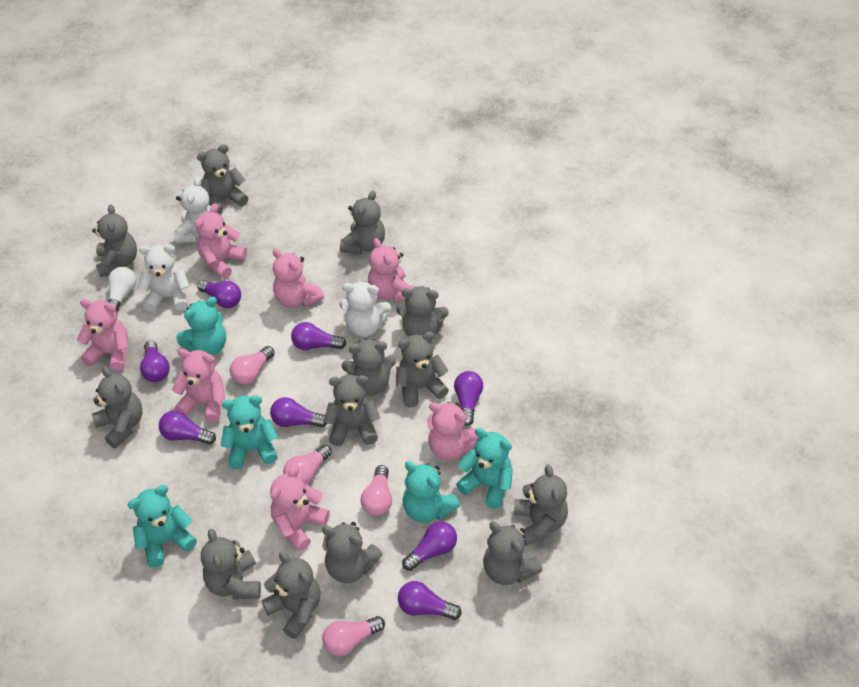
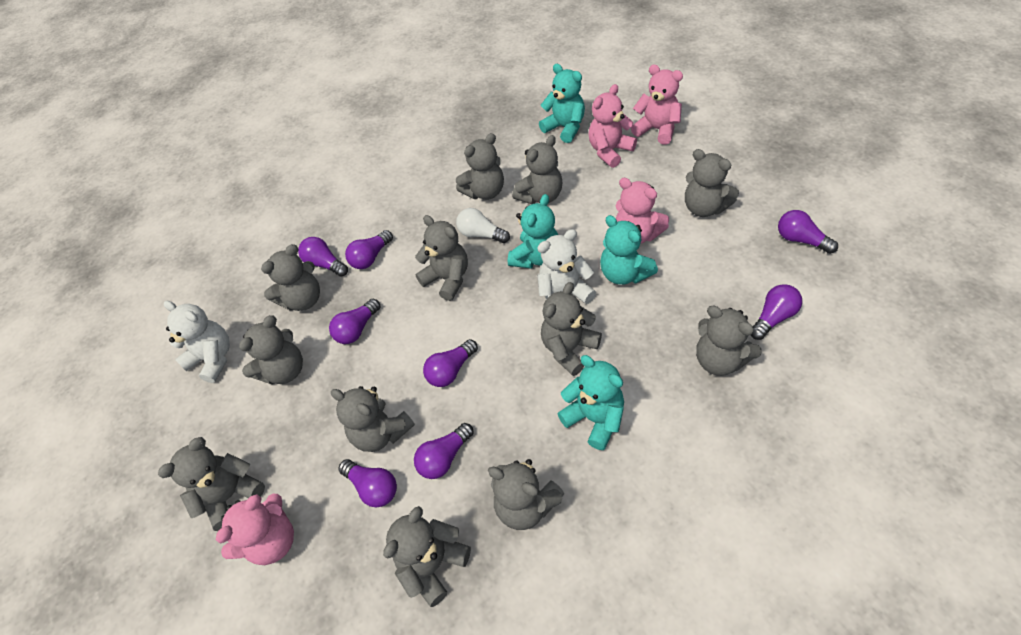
grey teddy bear: [92,204,137,277] [92,367,142,448] [197,144,248,214] [201,529,261,599] [261,552,320,639] [322,522,383,583] [324,375,380,446] [340,190,385,254] [342,338,396,396] [396,286,449,337] [396,332,449,407] [483,521,542,585] [514,464,568,546] = 13 -> [158,437,265,531] [239,315,303,385] [261,244,320,311] [331,386,415,452] [383,506,471,607] [415,215,468,301] [456,133,504,200] [488,459,564,530] [512,135,562,204] [541,282,602,376] [685,149,739,217] [696,306,762,376] = 12
pink light bulb: [230,346,275,385] [283,445,332,484] [322,616,385,656] [360,465,392,516] = 4 -> none = 0
pink teddy bear: [77,299,129,371] [172,349,225,423] [195,203,247,279] [270,466,330,551] [273,248,324,308] [368,238,414,302] [427,402,478,460] = 7 -> [216,494,294,565] [588,84,637,168] [616,178,669,244] [631,64,683,145] = 4
turquoise teddy bear: [128,485,197,567] [176,297,226,356] [221,395,278,469] [403,461,460,523] [456,428,513,509] = 5 -> [508,194,558,269] [539,64,585,143] [557,355,624,450] [600,215,658,285] = 4
white teddy bear: [138,244,190,312] [174,177,211,243] [339,281,391,337] = 3 -> [164,301,230,383] [537,229,596,304] = 2

